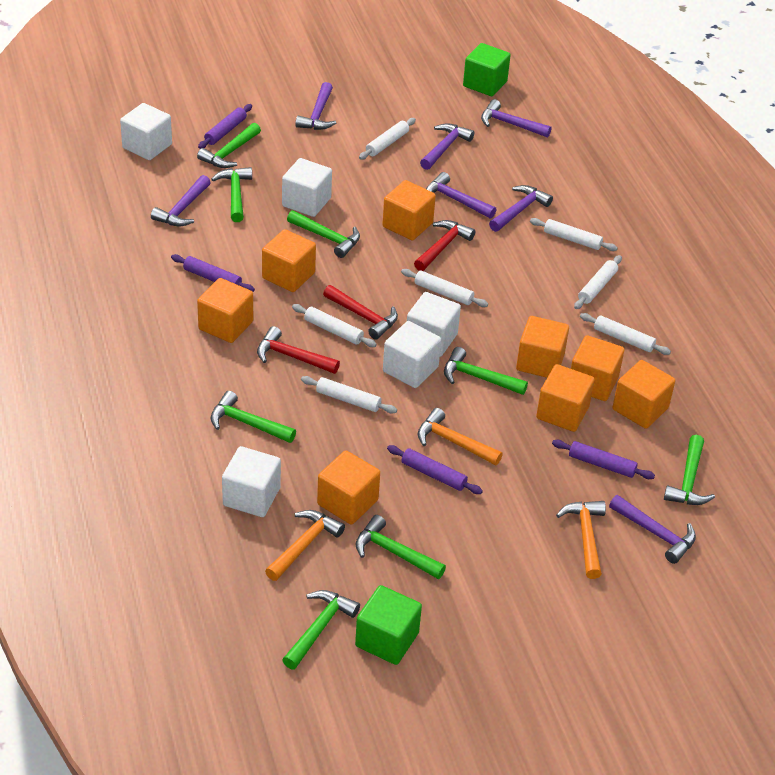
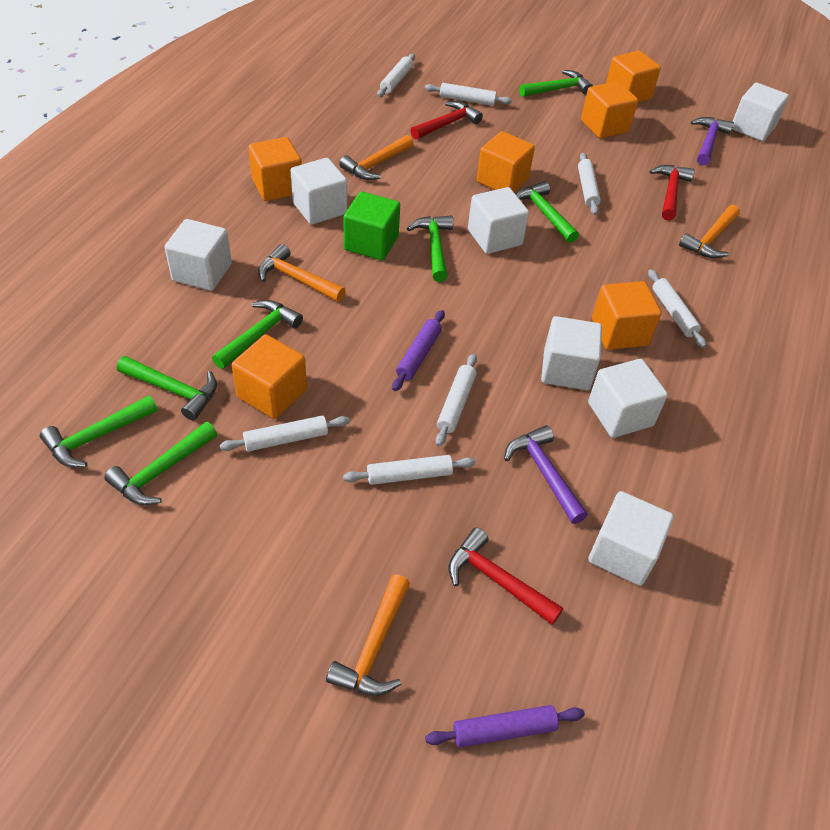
green cube: [355,585,422,665] [463,43,511,96] = 2 -> [344,191,400,260] = 1
green hammer: [197,123,261,168] [210,391,296,443] [211,167,252,222] [282,590,360,669] [287,210,360,258] [356,515,446,579] [444,347,528,395] [664,435,715,505] = 8 -> [40,395,158,467] [104,422,217,505] [117,356,217,420] [212,300,303,369] [407,215,453,282] [516,181,579,243] [519,70,593,97] = 7
orange cube: [197,278,253,343] [262,229,316,292] [317,450,380,525] [382,180,436,241] [516,316,569,378] [536,364,595,432] [571,335,624,401] [612,360,675,429] = 8 -> [232,334,307,419] [249,137,302,201] [477,131,535,192] [581,81,638,138] [592,281,661,350] [606,51,661,102] = 6
orange hammer: [265,510,345,581] [418,408,503,465] [556,501,606,579] = 3 -> [258,244,346,302] [326,574,410,696] [339,135,413,180] [679,205,740,258] = 4
purple hammer: [151,175,211,226] [295,82,336,130] [420,123,474,170] [426,172,496,218] [481,99,552,137] [489,185,553,232] [609,495,696,564] = 7 -> [504,425,588,524] [691,117,734,166] = 2
purple rolling pin: [171,254,255,292] [198,104,252,149] [387,445,483,494] [552,440,655,479] = 4 -> [392,310,445,391] [425,705,585,748] = 2
white cube: [120,103,172,160] [222,446,281,517] [282,158,332,217] [383,321,441,388] [407,292,461,357] = 5 -> [165,219,232,291] [290,158,347,225] [468,187,529,254] [541,316,602,390] [588,359,668,438] [588,491,674,586] [732,83,789,141] = 7

